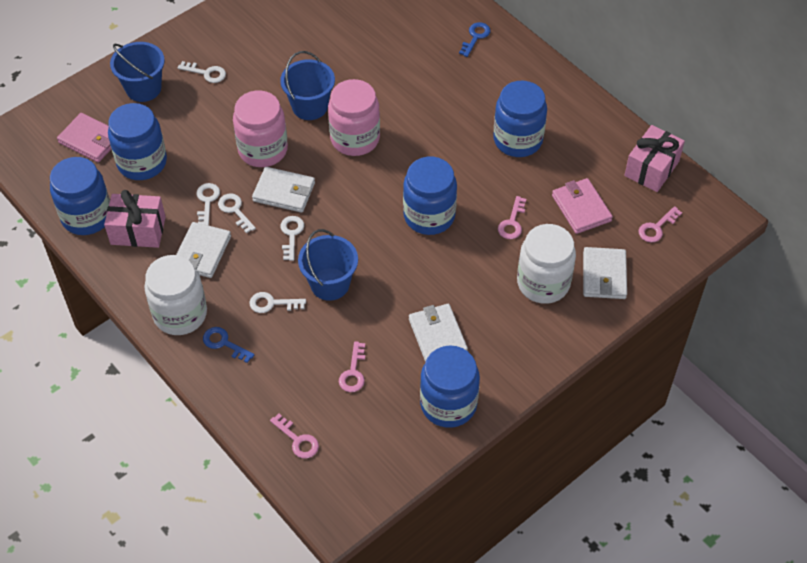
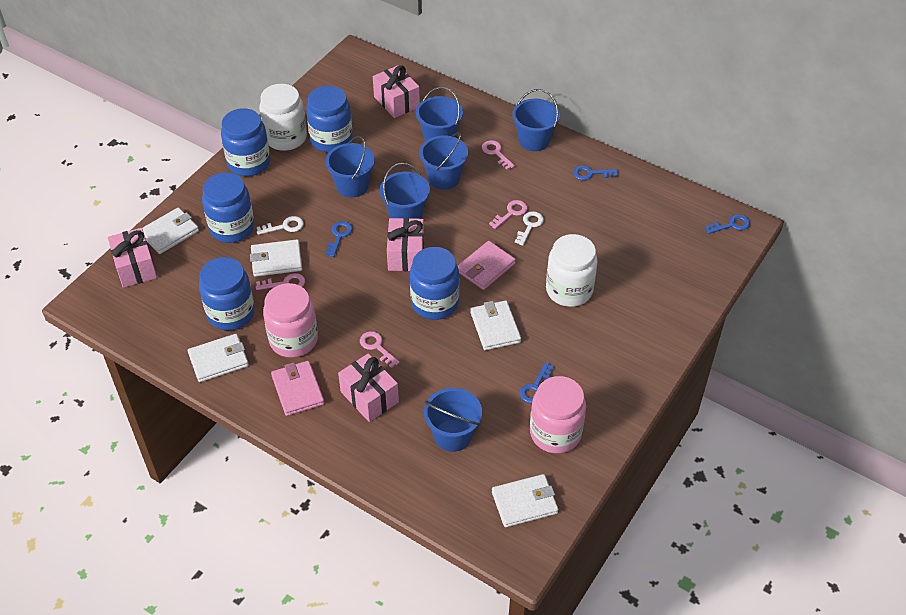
blue bucket: [110,42,165,102] [280,51,335,120] [298,229,358,301] = 3 -> [326,136,375,198] [380,163,430,219] [416,87,463,141] [419,132,468,190] [424,388,482,452] [512,89,560,151] = 6
blue key: [203,327,254,363] [459,22,490,57] = 2 -> [325,221,352,257] [520,362,554,403] [573,165,618,180] [705,214,750,234] = 4
pink gift: [104,190,166,248] [624,125,685,192] = 2 -> [108,228,157,288] [338,353,399,422] [373,65,420,118] [387,218,424,271] = 4
white key: [178,61,226,83] [196,183,220,226] [218,193,256,233] [249,292,306,313] [280,216,304,261] = 5 -> [257,216,304,235] [515,211,544,246] = 2
white wallet: [176,222,231,278] [252,167,315,213] [409,304,468,362] [583,247,627,299] = 4 -> [142,208,199,254] [188,334,249,382] [250,239,302,277] [471,300,521,350] [492,474,559,527] = 5

